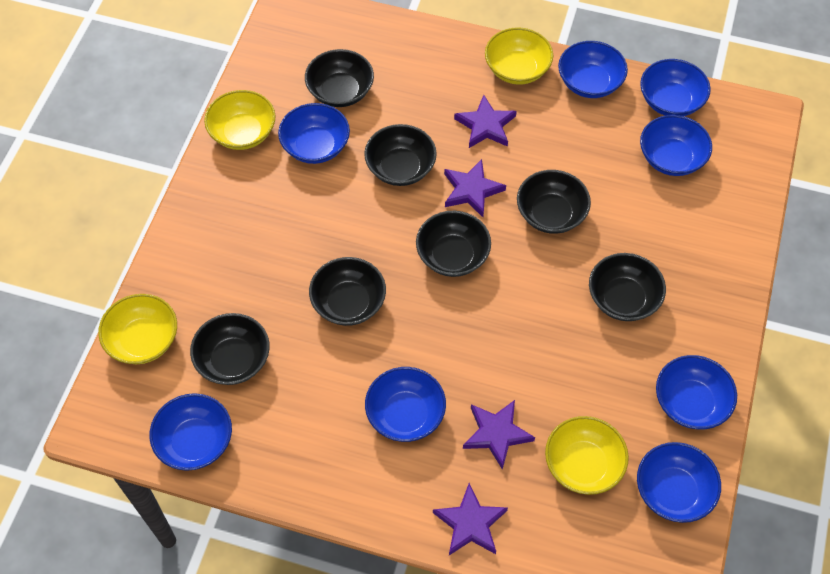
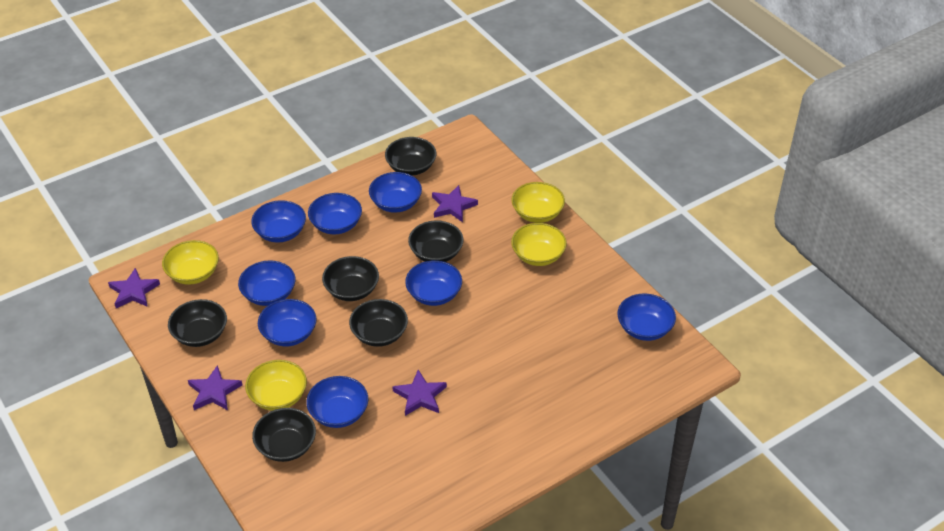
black bowl: [190,313,270,385] [305,49,374,107] [309,257,386,326] [364,124,437,186] [416,211,491,277] [517,170,591,234] [589,253,666,321] = 7 -> [168,299,227,347] [252,408,316,462] [322,256,379,301] [349,299,408,347] [385,137,436,176] [408,220,464,262] = 6

